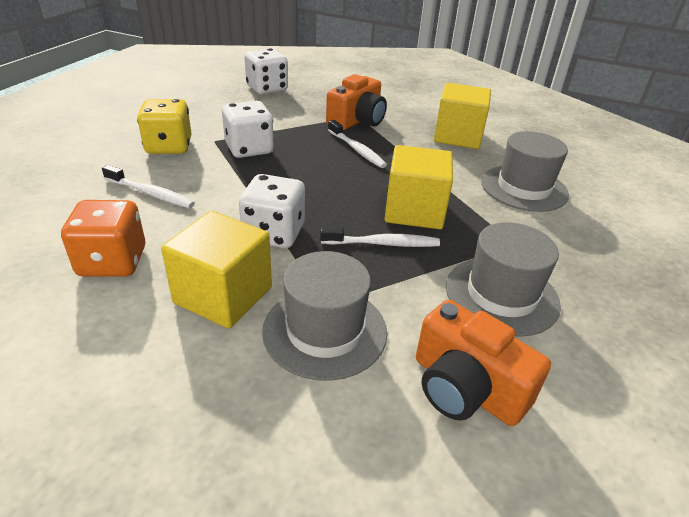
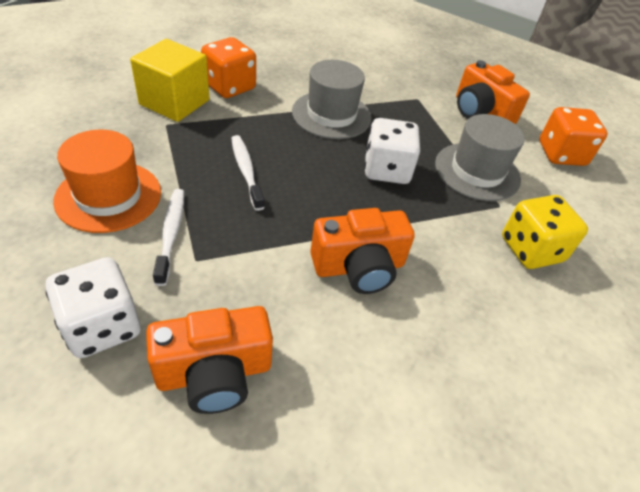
grey hat: [262,251,387,381] [446,222,561,337] [481,131,569,212] = 3 -> [292,60,372,139] [435,114,525,201] = 2
orange camera: [326,74,387,130] [416,300,551,426] = 2 -> [146,306,273,414] [310,208,415,294] [456,60,530,124] = 3
orange dice: [61,200,145,277] = 1 -> [201,37,256,98] [539,107,607,166] = 2
orange hat: none = 0 -> [53,129,161,233] = 1
white dice: [222,101,274,158] [239,174,305,248] [244,48,288,94] = 3 -> [45,257,140,358] [364,118,420,184] = 2
white toothbrush: [102,165,195,208] [320,227,440,247] [328,120,387,168] = 3 -> [153,189,184,286] [231,135,265,211] = 2
yellow cube: [161,211,272,329] [385,145,453,229] [434,83,491,149] = 3 -> [130,39,210,122] = 1

